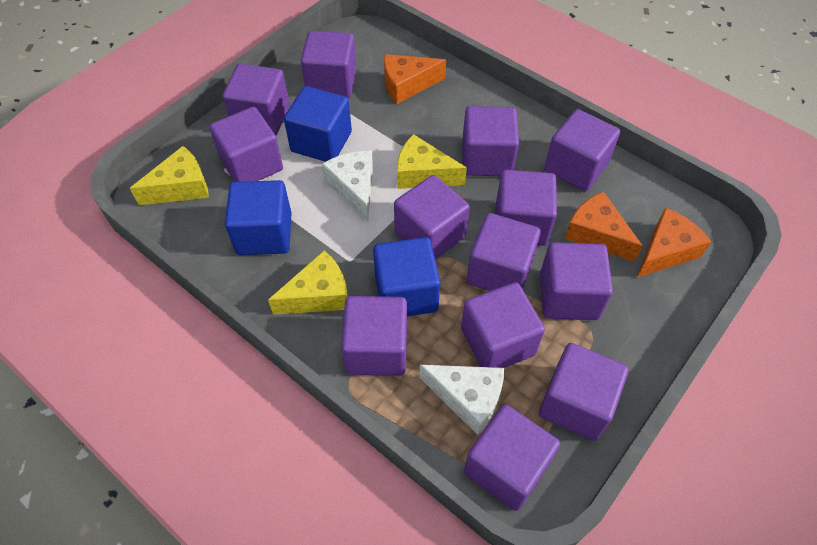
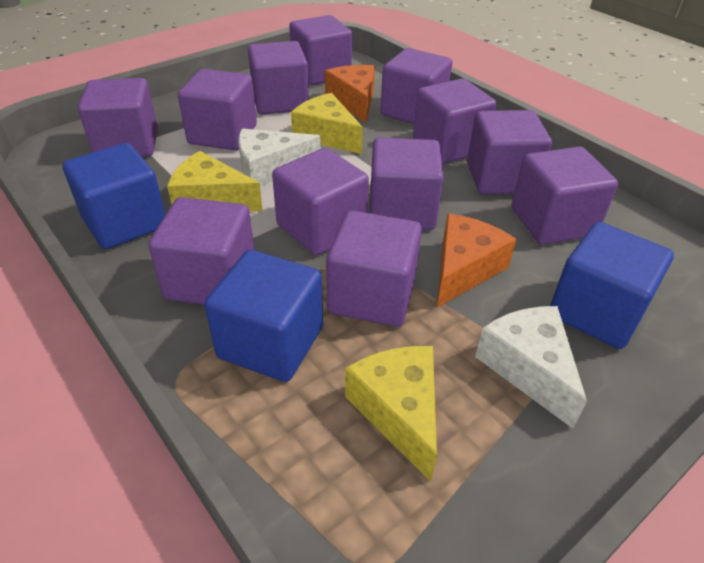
orange cheese: [384,54,446,104] [564,191,643,262] [637,208,712,277] = 3 -> [325,65,375,123] [437,214,517,307] = 2
purple cube: [209,107,283,182] [223,64,289,135] [301,31,357,98] [341,296,407,376] [394,175,470,259] [461,282,545,368] [462,106,519,176] [464,404,560,511] [467,213,541,291] [496,170,557,246] [539,343,629,441] [540,242,613,320] [544,109,620,191] = 13 -> [78,78,158,157] [148,197,254,305] [178,69,257,150] [248,41,309,115] [272,148,369,255] [289,15,352,85] [326,210,422,327] [370,138,444,230] [380,48,452,124] [413,78,497,164] [467,110,552,195] [511,146,618,245] = 12

